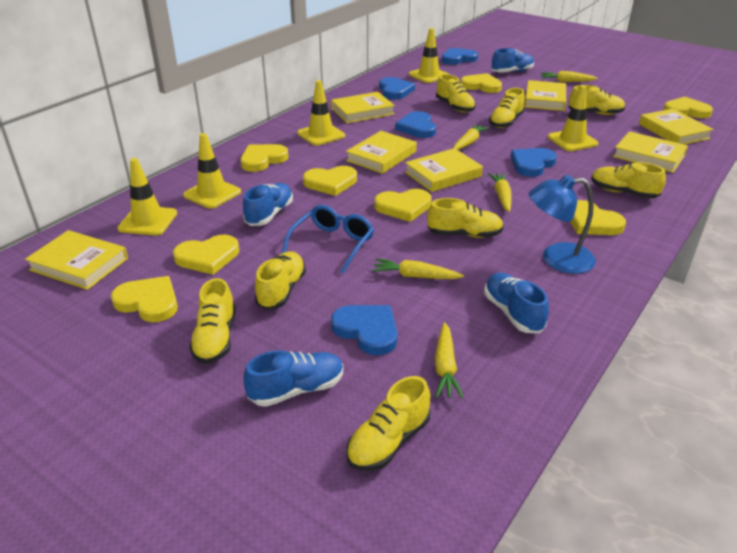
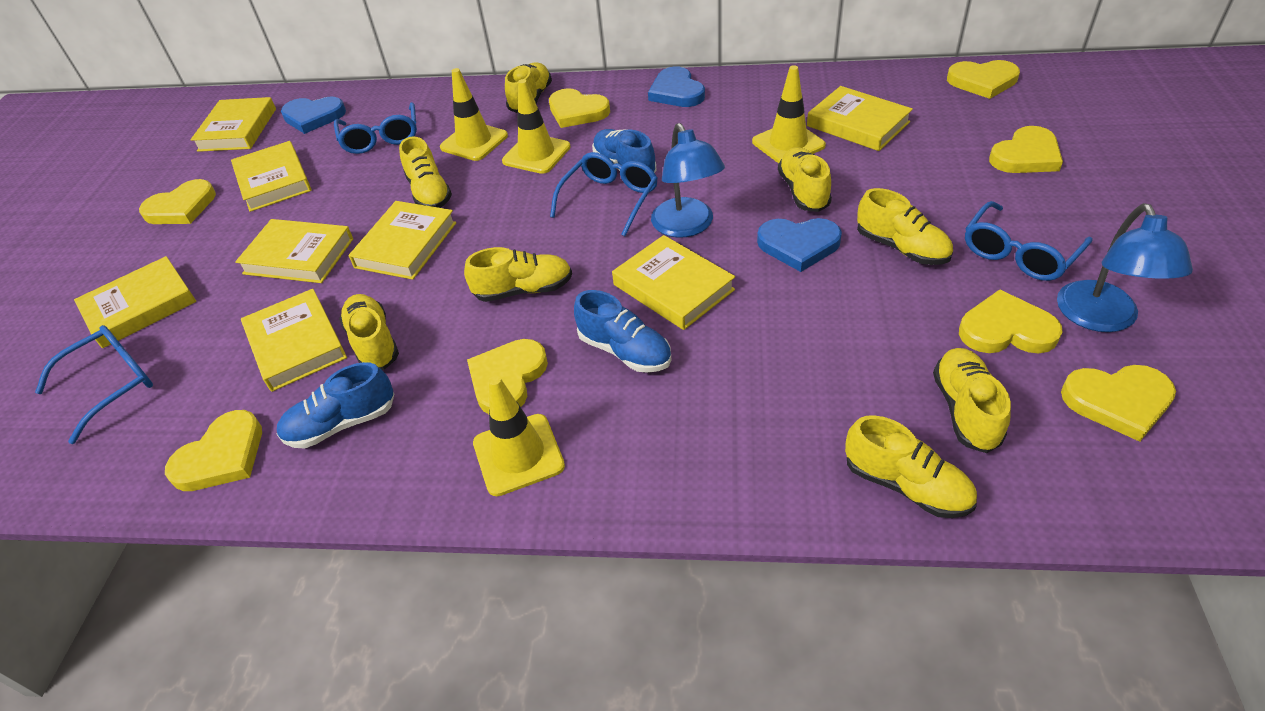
blue glasses: [281,205,374,274] = 1 -> [35,325,153,444] [334,102,417,154] [550,152,658,236] [965,201,1093,281] = 4
blue heart: [331,305,397,355] [379,77,415,99] [395,111,436,138] [442,48,478,65] [510,148,557,177] = 5 -> [281,96,346,134] [648,67,705,107] [757,218,842,272] = 3
blue lamp: [529,175,596,274] = 1 -> [651,123,725,238] [1057,203,1193,332] = 2
blue shoe: [243,183,293,226] [243,350,343,407] [484,273,549,333] [491,48,534,73] = 4 -> [277,362,394,449] [574,290,672,373] [592,129,657,173] = 3
yellow book: [25,230,128,290] [331,92,395,123] [346,131,417,174] [405,148,483,192] [524,80,566,111] [613,131,688,173] [639,109,714,145] = 7 -> [74,256,196,348] [191,97,276,152] [231,141,311,212] [235,219,353,283] [241,289,347,392] [349,201,456,280] [612,235,735,330] [807,86,913,151] = 8
yellow carrot: [372,258,464,279] [435,322,464,399] [453,124,489,150] [488,173,511,212] [541,71,598,82] = 5 -> none = 0
yellow traffic cone: [117,158,177,236] [183,133,241,209] [297,80,345,146] [409,28,448,83] [548,86,599,151] = 5 -> [440,68,508,161] [473,376,565,496] [502,79,571,174] [752,65,826,163] = 4

